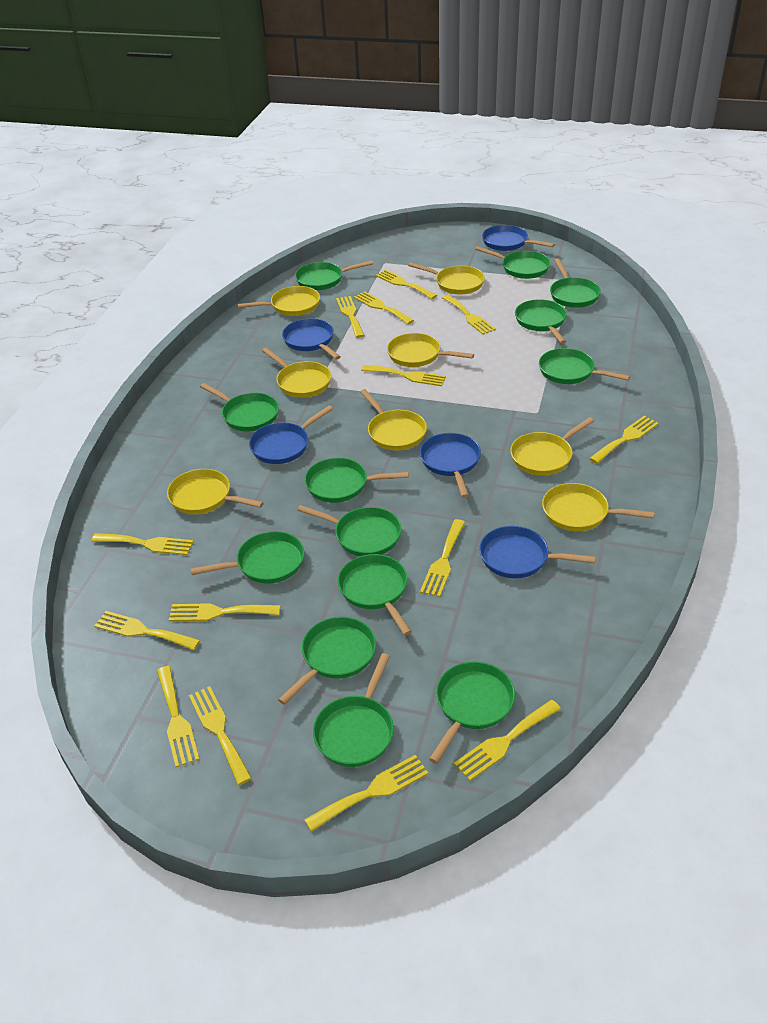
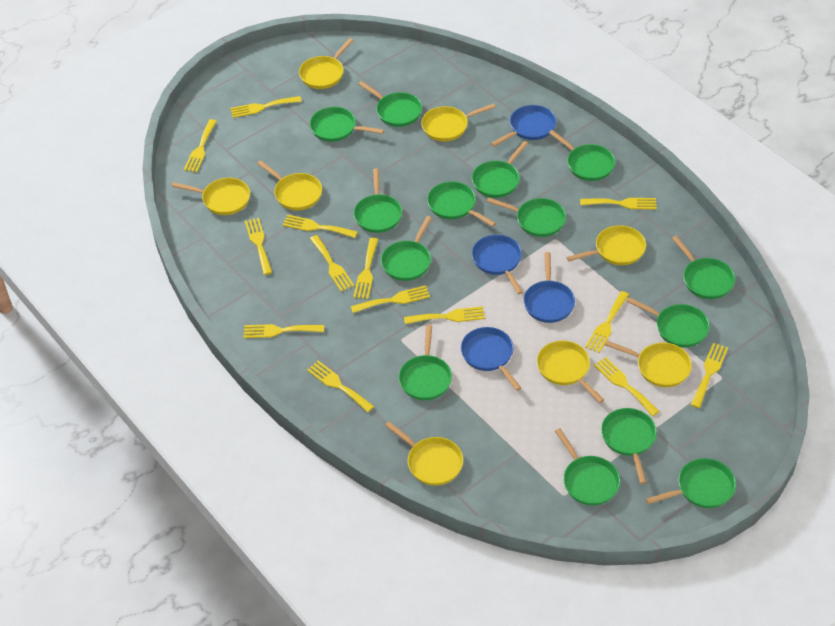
blue pan: [249,405,333,464] [282,319,341,360] [420,433,481,498] [479,526,596,578] [482,225,555,251] = 5 -> [461,327,521,391] [472,235,523,294] [491,105,556,147] [523,252,575,323] = 4
green pan: [191,531,304,584] [200,383,279,431] [278,617,376,705] [295,261,373,290] [297,505,402,556] [304,458,409,503] [313,653,394,767] [338,554,412,635] [429,661,515,764] [475,246,551,279] [515,299,567,344] [539,348,630,384] [550,258,601,308] = 13 -> [310,107,384,142] [354,168,402,233] [358,81,422,127] [381,216,432,281] [399,325,452,400] [427,181,496,227] [472,141,528,198] [487,197,566,237] [549,130,615,181] [555,428,620,506] [601,408,657,484] [626,297,710,347] [646,458,736,508] [672,236,735,299] = 14

